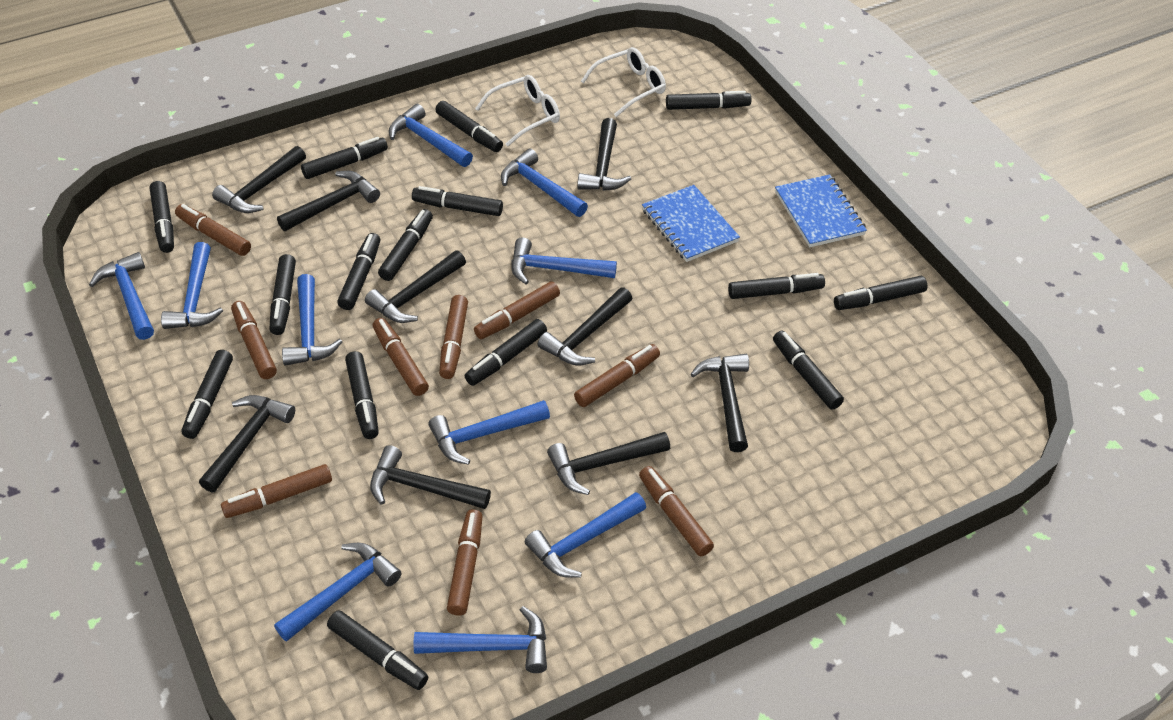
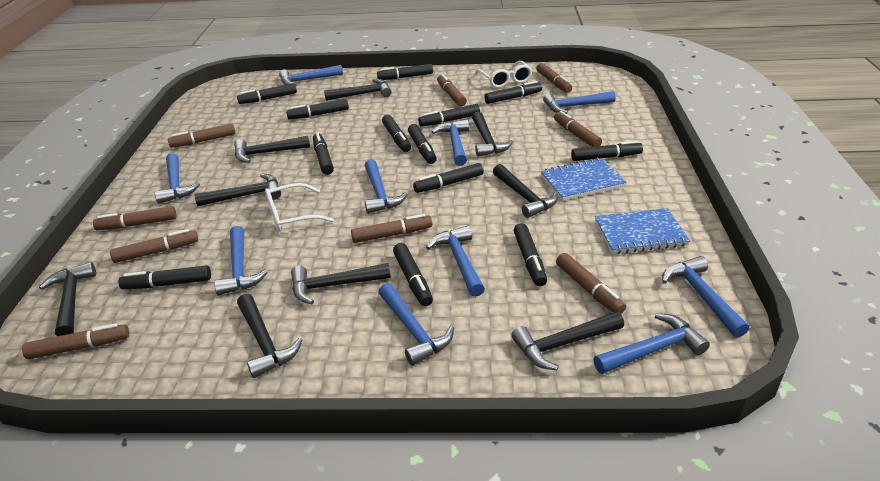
black marker: [150,181,174,253] [182,350,233,439] [269,254,296,335] [301,137,388,179] [327,610,428,690] [337,233,380,310] [345,351,379,439] [378,209,433,281] [412,186,503,216] [435,101,503,152] [465,319,547,386] [666,91,751,110] [728,273,825,299] [773,331,844,410] [834,276,928,310] = 15 -> [119,265,211,289] [237,83,297,104] [286,99,349,119] [313,132,334,175] [377,64,433,80] [382,115,411,152] [393,243,433,306] [408,124,437,164] [413,163,484,193] [418,104,480,127] [484,81,542,104] [514,223,547,286] [571,141,643,161] = 13

